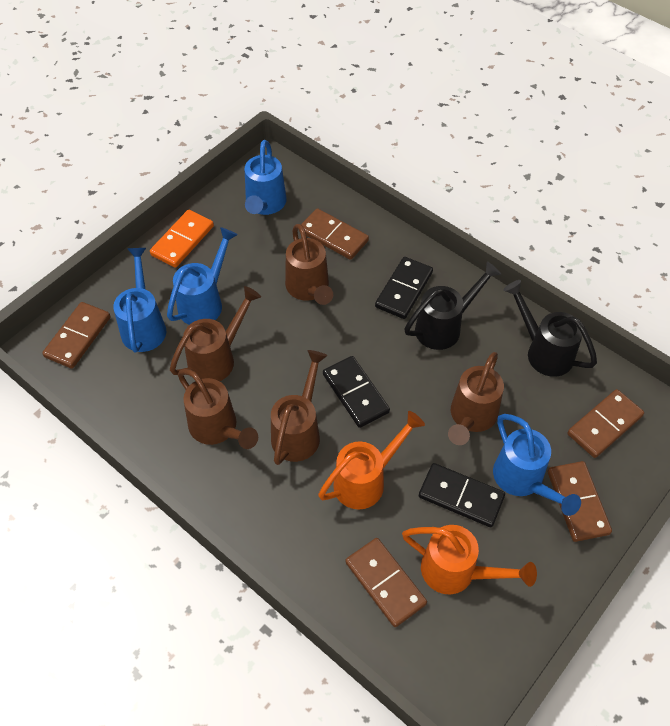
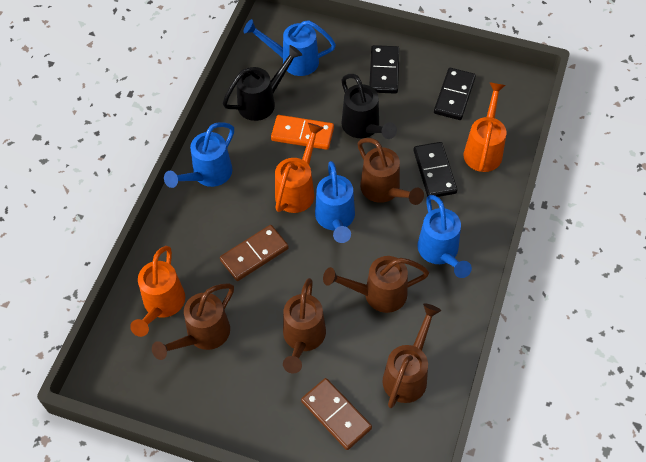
brown domino: [42,302,111,369] [299,208,369,260] [346,538,427,627] [548,461,612,542] [567,389,644,458] = 5 -> [220,225,289,281] [301,378,372,450] = 2
orange watering can: [318,411,425,510] [402,525,537,594] = 2 -> [130,246,185,337] [275,123,323,213] [464,82,506,172] = 3

